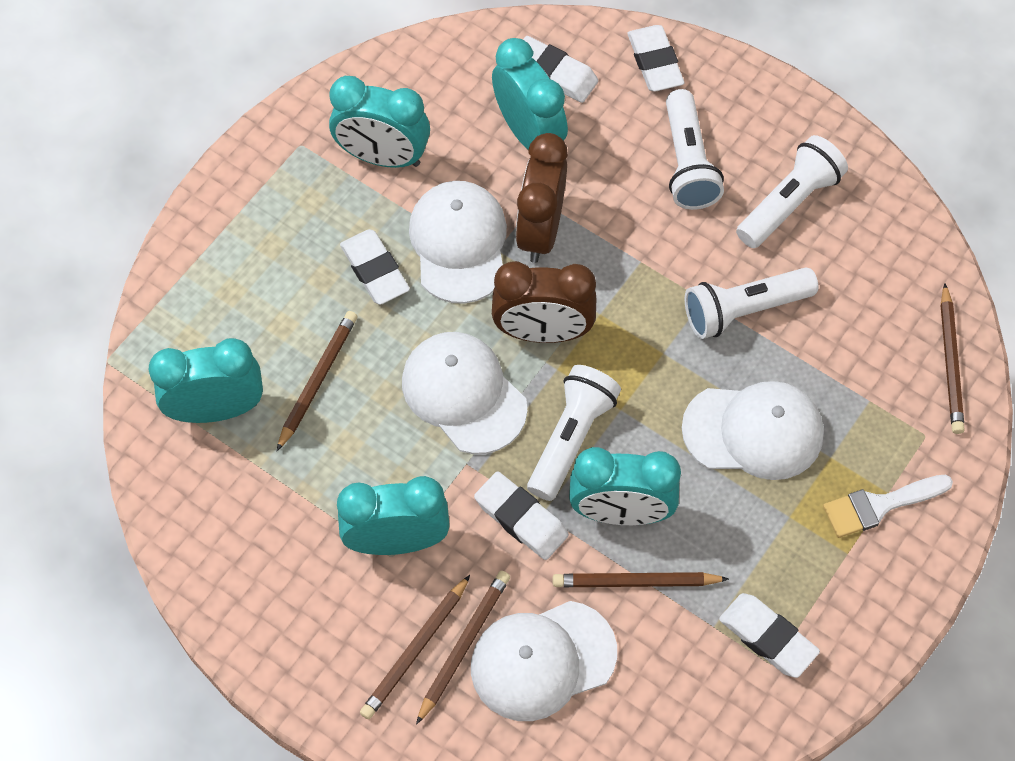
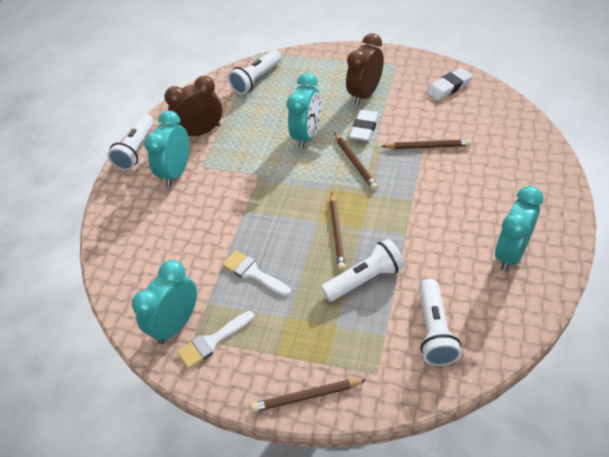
brown pencil: [277,311,358,451] [360,575,470,720] [416,571,510,725] [553,572,729,587] [941,283,965,434] = 5 -> [251,379,366,412] [330,193,345,270] [334,132,378,190] [381,139,472,149] = 4
turquoise clock: [149,338,263,423] [329,76,430,168] [337,476,450,555] [492,38,568,149] [569,447,681,525] = 5 -> [132,260,197,344] [144,111,189,187] [287,73,321,149] [495,186,544,271] = 4
white brush: [823,475,953,538] = 1 -> [177,311,254,369] [222,250,291,297] = 2
white cap: [402,332,527,454] [409,181,507,304] [471,601,617,721] [682,381,824,480] = 4 -> none = 0
white eraser: [340,229,410,305] [474,471,569,560] [523,36,598,103] [628,25,684,92] [719,593,820,678] = 5 -> [349,110,379,141] [427,68,473,101] = 2

